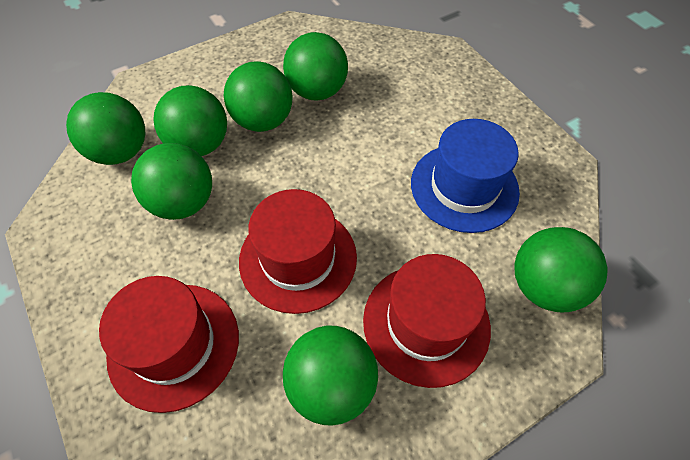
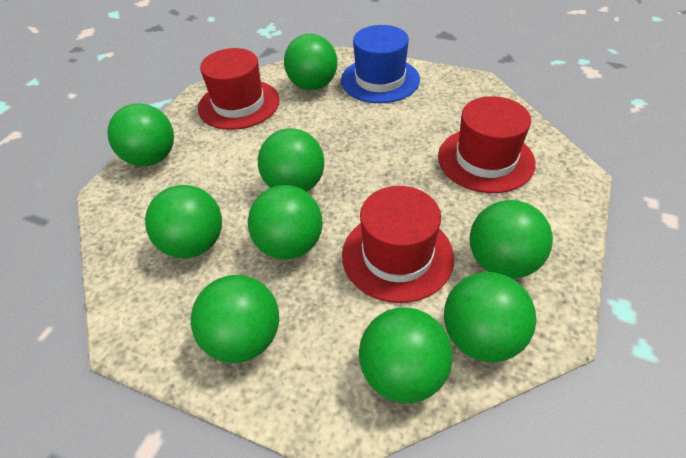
green ball: [66,92,145,165] [131,143,212,220] [153,85,227,156] [224,61,293,132] [283,32,348,101] [283,326,378,426] [515,227,608,312] = 7 -> [107,103,174,166] [145,185,222,258] [190,275,279,363] [248,185,323,260] [258,128,324,192] [284,34,337,90] [359,307,453,403] [444,272,537,362] [470,200,553,279] = 9

